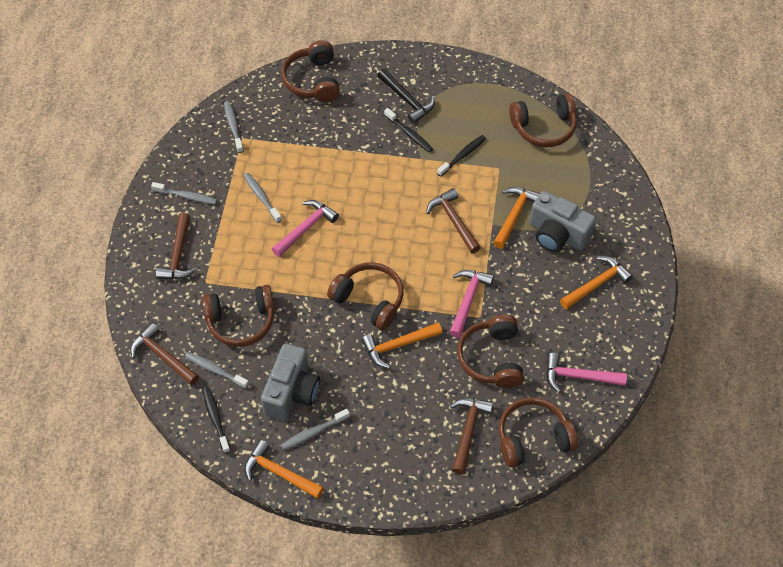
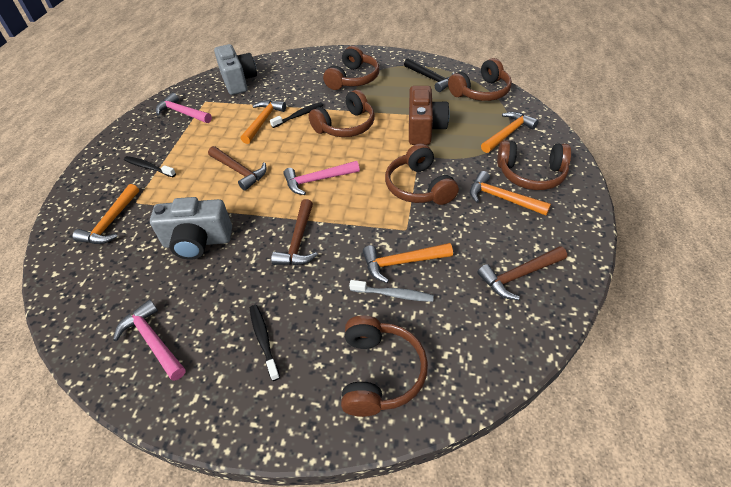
brown camera: none = 0 -> [409,86,450,145] = 1
brown hammer: [130,323,199,385] [156,213,197,279] [426,188,481,254] [450,398,493,474] = 4 -> [208,146,267,191] [271,199,318,265] [477,246,567,300] = 3
grey toothbrush: [151,182,217,205] [185,352,249,389] [224,101,244,153] [244,173,282,223] [281,409,350,450] = 5 -> [349,280,434,302] = 1
orange hammer: [244,440,324,499] [361,322,442,368] [493,187,540,249] [560,256,633,309] = 4 -> [72,184,139,244] [241,100,286,144] [363,243,453,283] [470,171,551,215] [481,112,539,153] = 5

